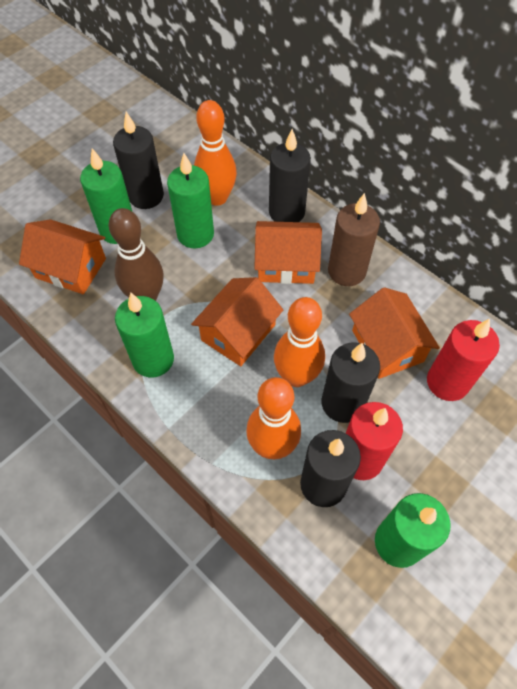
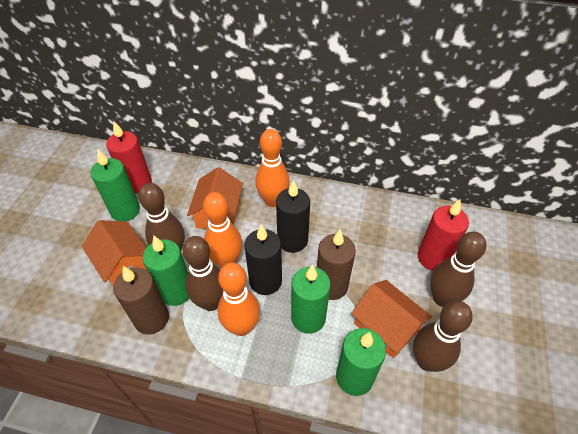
black candle: [113,112,164,209] [269,129,311,222] [300,430,361,507] [322,342,380,423] = 4 -> [244,224,282,295] [276,180,310,253] = 2
brown bowling pin: [109,208,164,301] = 1 -> [138,183,185,250] [183,236,224,311] [413,301,473,372] [430,232,486,307] = 4
brown candle: [328,193,380,286] = 1 -> [113,266,169,335] [317,230,356,300] = 2
orange house: [19,219,106,294] [191,277,283,366] [254,221,322,284] [349,287,440,379] = 4 -> [82,220,147,286] [187,167,243,229] [351,280,432,358] = 3

